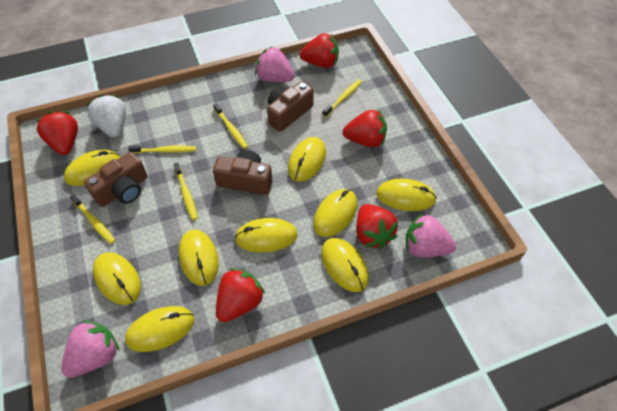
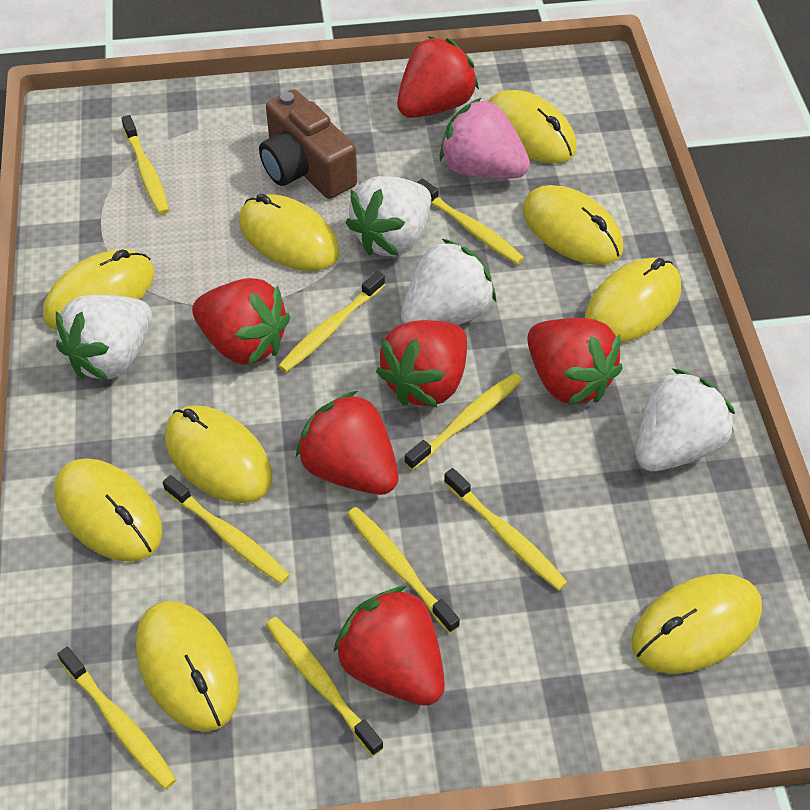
brown camera: [84,152,148,207] [213,150,273,195] [267,81,314,132] = 3 -> [259,90,357,199] = 1
pink strawberry: [61,320,120,377] [255,46,295,82] [405,213,456,257] = 3 -> [440,98,530,179] = 1
red strawberry: [36,112,78,155] [216,268,265,322] [300,33,339,68] [343,109,387,148] [356,204,398,249] = 5 -> [192,278,290,366] [296,391,398,495] [333,586,445,706] [376,320,467,408] [397,36,479,118] [527,318,623,406] = 6
white strawberry: [87,95,126,137] = 1 -> [56,295,152,381] [346,176,431,256] [401,238,496,325] [636,368,735,471] = 4
yellow toothbrush: [70,194,115,244] [128,145,196,154] [174,162,198,220] [213,103,248,149] [323,79,362,117] = 5 -> [57,647,177,789] [121,115,169,215] [163,475,290,584] [266,617,384,756] [278,271,385,372] [347,507,460,633] [404,373,522,470] [416,179,524,264] [444,468,568,591] = 9

